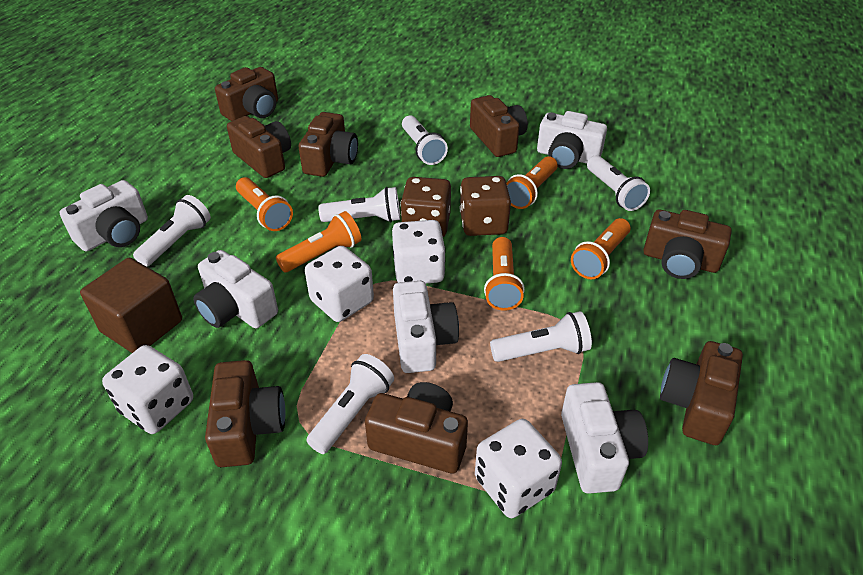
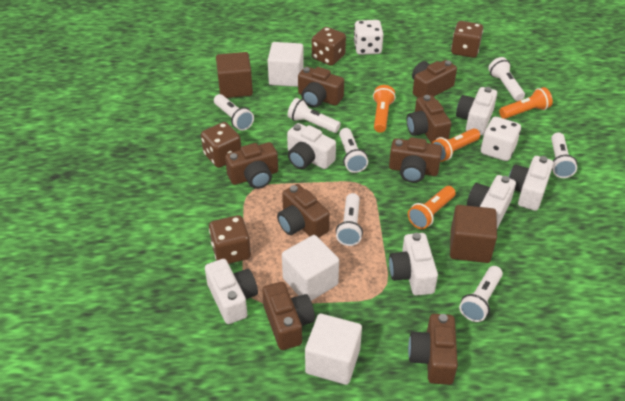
brown cube: [80,258,182,353] = 1 -> [216,52,253,98] [450,205,497,263] = 2
brown dice: [401,177,451,237] [460,176,511,236] = 2 -> [201,122,241,168] [209,215,251,264] [312,27,346,66] [451,21,483,58] = 4
orange flashlight: [236,177,293,231] [276,211,361,272] [484,237,525,311] [506,156,558,209] [571,218,631,279] = 5 -> [373,85,396,133] [408,186,456,229] [431,128,480,162] [499,87,553,119] = 4
white camera: [59,180,148,251] [193,250,278,328] [393,281,459,373] [537,111,607,169] [561,382,648,494] = 5 -> [205,259,258,324] [287,123,336,169] [389,233,438,296] [456,87,497,135] [467,175,516,228] [509,156,553,211] = 6
white cube: none = 0 -> [268,42,304,87] [282,235,339,301] [305,314,362,385] = 3
white dice: [102,345,193,434] [305,246,374,322] [392,220,446,283] [475,419,562,518] = 4 -> [354,20,383,55] [481,117,521,161] = 2
white flashlight: [133,195,211,267] [306,354,394,454] [318,187,400,222] [402,115,448,165] [490,311,592,362] [587,155,650,211] = 6 -> [214,94,254,131] [288,98,341,133] [336,193,363,246] [339,128,368,173] [459,266,503,322] [488,57,525,101] [551,132,577,178] = 7

